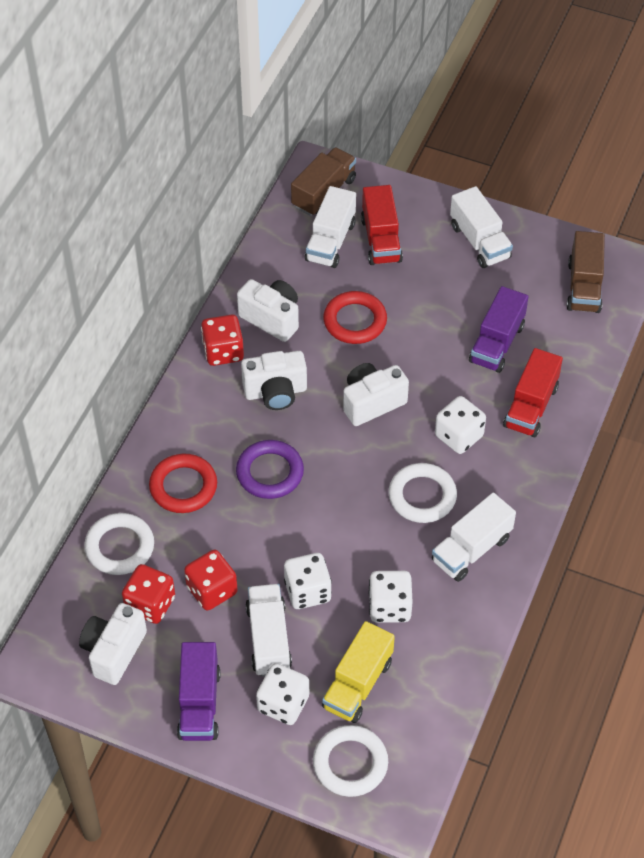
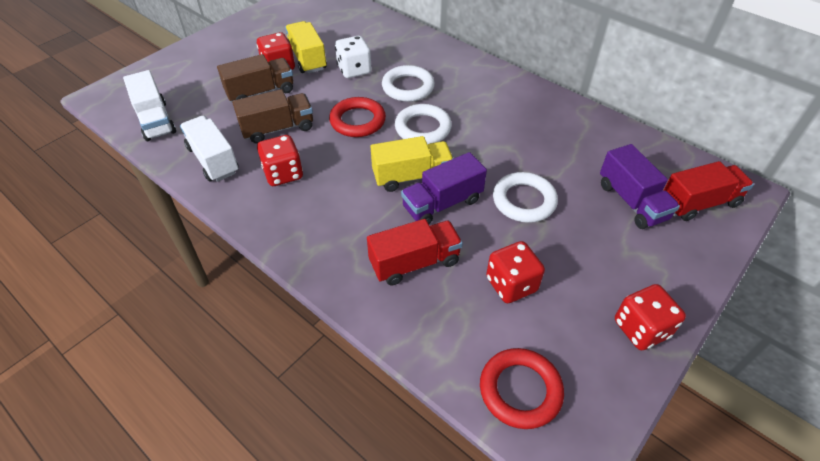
purple ring: [236,440,304,499] = 1 -> none = 0
red dice: [122,564,175,624] [184,550,238,611] [201,315,244,366] = 3 -> [257,32,295,70] [257,135,303,186] [486,241,545,303] [615,284,686,350] = 4
white camera: [79,603,147,685] [237,279,299,342] [241,351,307,410] [343,363,409,426] = 4 -> none = 0
white dice: [256,663,309,725] [284,553,332,609] [369,571,413,623] [435,396,486,454] = 4 -> [335,36,372,78] = 1
white truck: [245,584,292,677] [305,186,356,268] [432,493,516,582] [450,186,513,268] = 4 -> [123,70,176,141] [180,116,239,182] = 2
yellow truck: [322,621,395,723] = 1 -> [285,21,327,74] [371,136,454,192] = 2

